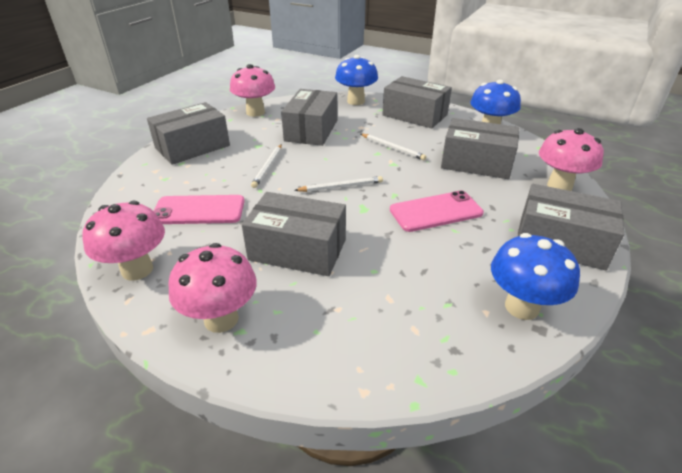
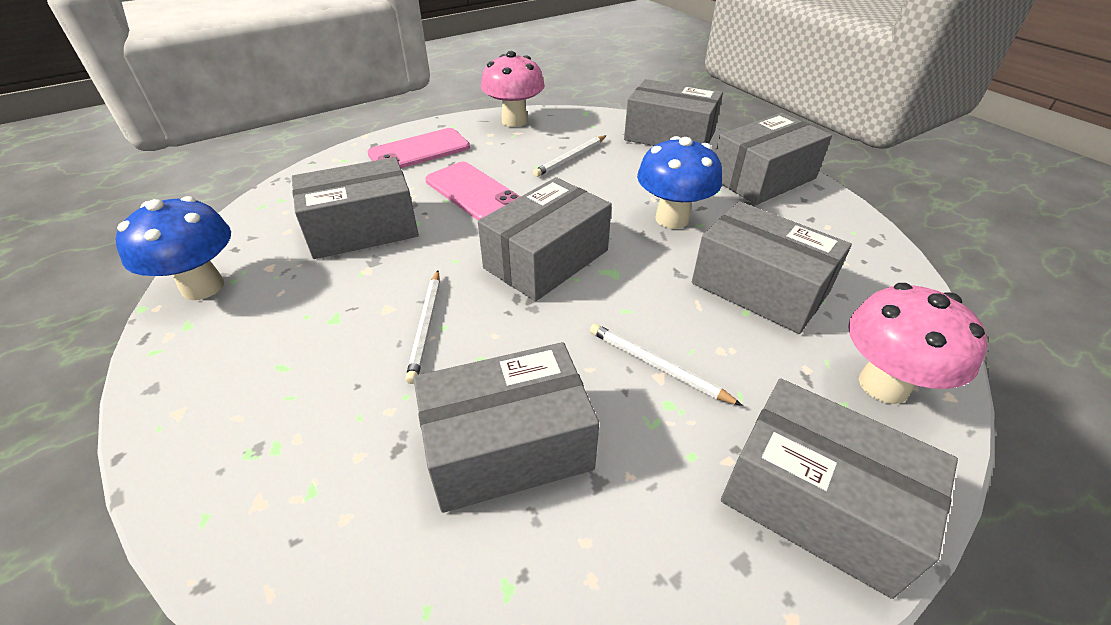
blue mushroom: [335,55,378,105] [470,79,521,124] [491,233,580,320] = 3 -> [115,196,231,300] [637,136,722,229] = 2
grey box: [147,102,230,165] [242,192,346,276] [281,89,337,146] [382,76,452,128] [441,118,519,179] [518,184,624,270] = 6 -> [292,157,419,259] [413,342,599,513] [478,177,612,301] [624,79,723,146] [692,201,852,334] [716,113,832,205] [721,378,958,599] = 7
pink mushroom: [82,201,165,281] [168,243,257,333] [230,64,275,117] [539,128,604,191] = 4 -> [481,51,545,127] [848,283,987,404] = 2

